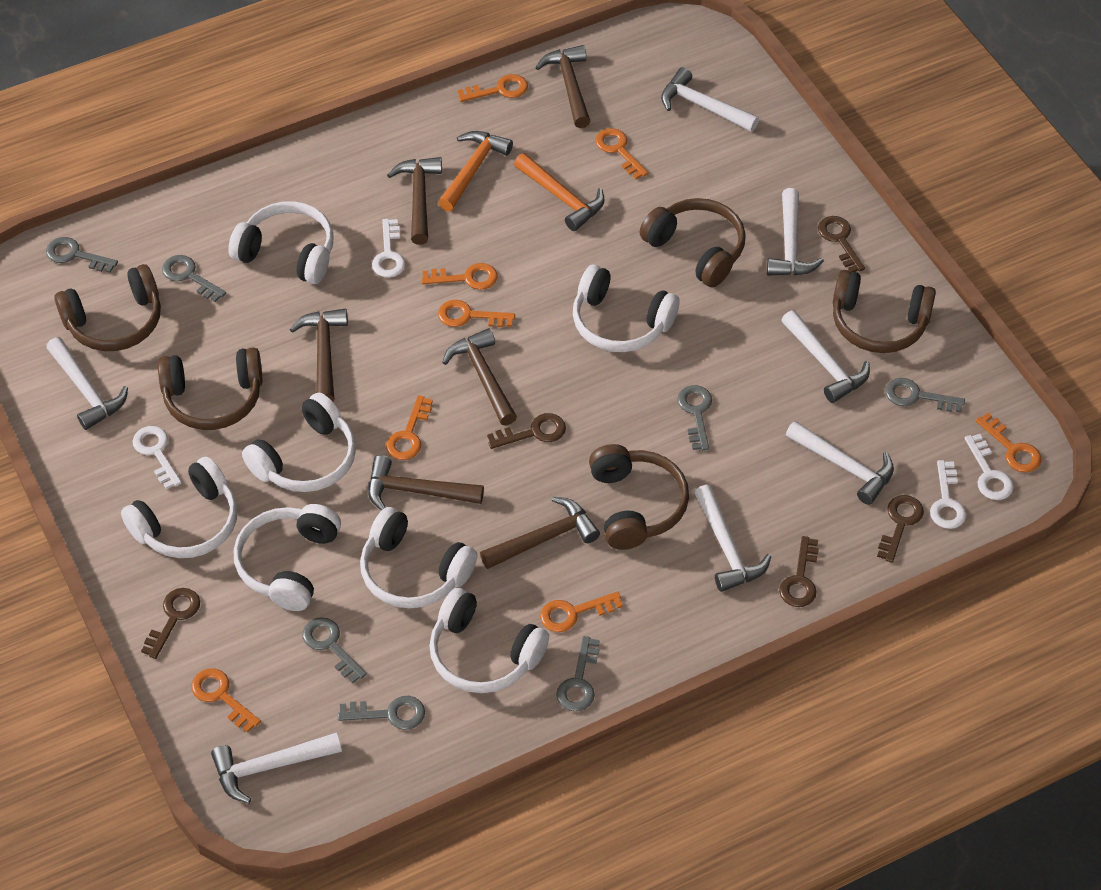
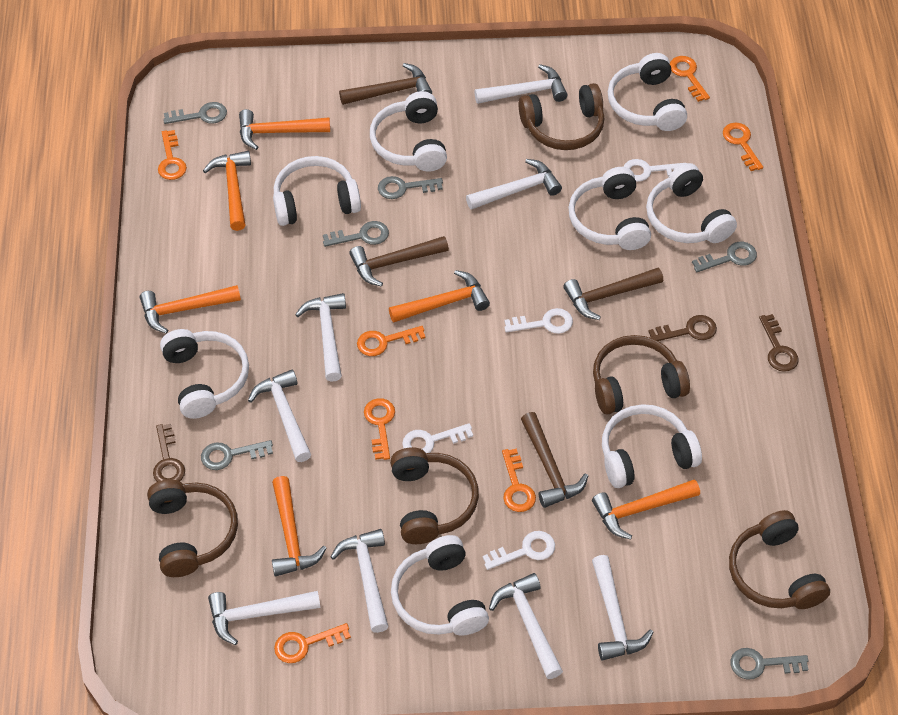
brown hammer: [290,309,348,402] [368,455,484,511] [387,157,442,245] [442,328,517,425] [480,497,600,569] [535,45,591,128] = 6 -> [339,63,432,105] [349,236,449,287] [521,412,588,508] [563,268,663,320] = 4
brown key: [141,588,200,659] [487,413,566,449] [779,536,819,607] [818,216,865,272] [877,495,924,563] = 5 -> [153,424,185,482] [648,315,717,341] [759,314,799,372] = 3
grey key: [46,237,118,273] [162,255,226,302] [302,617,367,684] [338,696,425,730] [556,636,600,711] [677,385,712,450] [885,378,965,412] = 7 -> [163,102,227,124] [201,440,273,470] [323,221,389,247] [378,176,443,199] [692,242,757,272] [731,648,809,680] = 6
orange hammer: [438,131,513,212] [514,153,605,231] = 2 -> [140,285,241,334] [203,151,251,231] [239,109,330,150] [272,476,327,577] [389,270,490,323] [592,479,700,540] = 6
orange key: [191,669,261,733] [386,395,433,460] [421,263,498,290] [438,300,515,327] [458,74,528,102] [540,591,623,632] [595,128,649,179] [976,413,1041,473] = 8 -> [158,130,187,180] [274,623,351,663] [357,326,425,356] [364,398,395,460] [502,449,536,512] [670,56,710,102] [723,123,763,171] = 7
white hammer: [46,337,128,430] [211,732,342,803] [661,67,759,132] [694,485,772,592] [767,188,824,276] [781,310,870,403] [786,421,894,505] = 7 -> [208,591,321,645] [248,370,311,462] [295,293,346,382] [331,529,389,633] [466,159,562,210] [474,64,568,104] [489,573,563,679] [592,555,654,661] = 8
white headphones: [121,457,237,558] [228,201,334,284] [234,504,341,611] [242,393,356,492] [360,507,477,608] [429,588,549,693] [573,264,679,352] = 7 -> [160,329,249,419] [273,156,361,226] [370,91,447,172] [391,535,489,636] [568,167,651,250] [602,404,702,488] [608,53,687,131] [646,163,737,243] = 8

